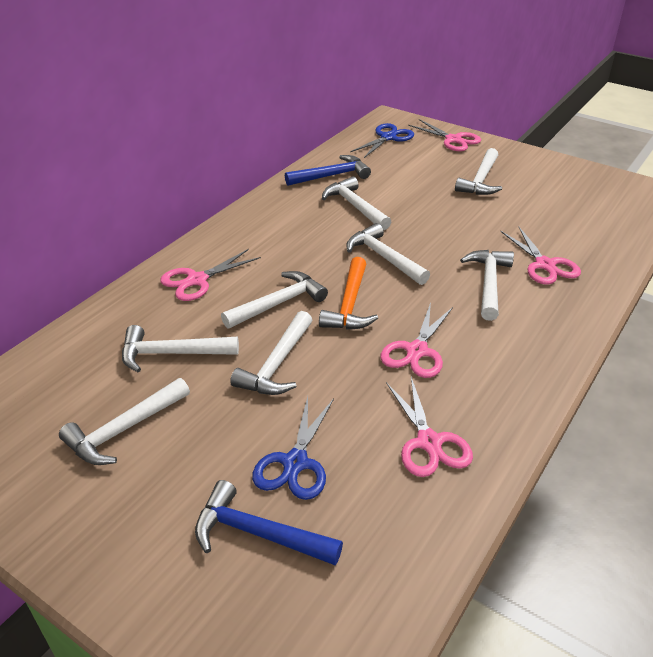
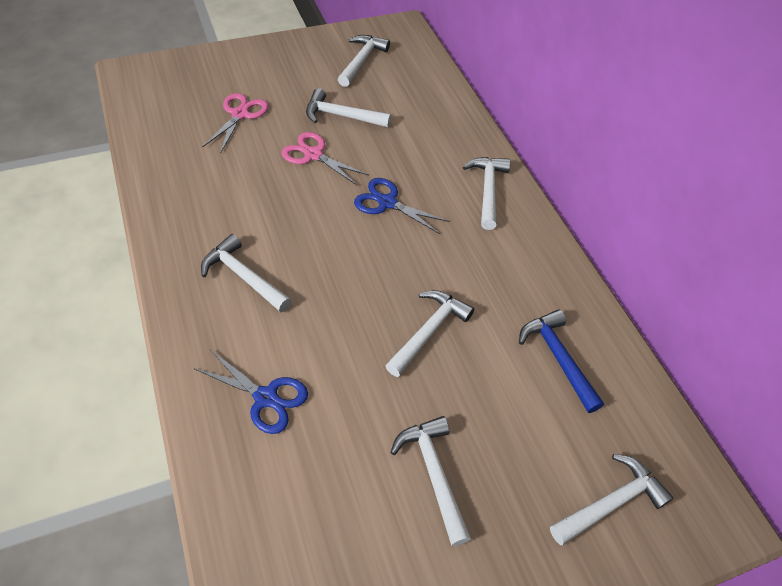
blue hammer: [195,480,343,565] [285,155,371,186] = 2 -> [519,309,604,413] = 1
orange hammer: [319,257,378,330] = 1 -> none = 0
pink scissors: [160,249,261,301] [380,302,453,378] [386,377,473,477] [408,119,481,151] [500,226,581,285] = 5 -> [202,93,268,153] [281,132,369,185] = 2
white hammer: [59,378,190,465] [122,325,239,372] [221,271,328,329] [230,311,312,395] [322,176,391,230] [347,223,430,285] [455,148,502,195] [460,250,514,321] = 8 -> [201,234,292,312] [306,88,391,127] [338,35,390,87] [385,290,474,377] [390,416,471,546] [463,157,511,230] [550,454,673,545] = 7

